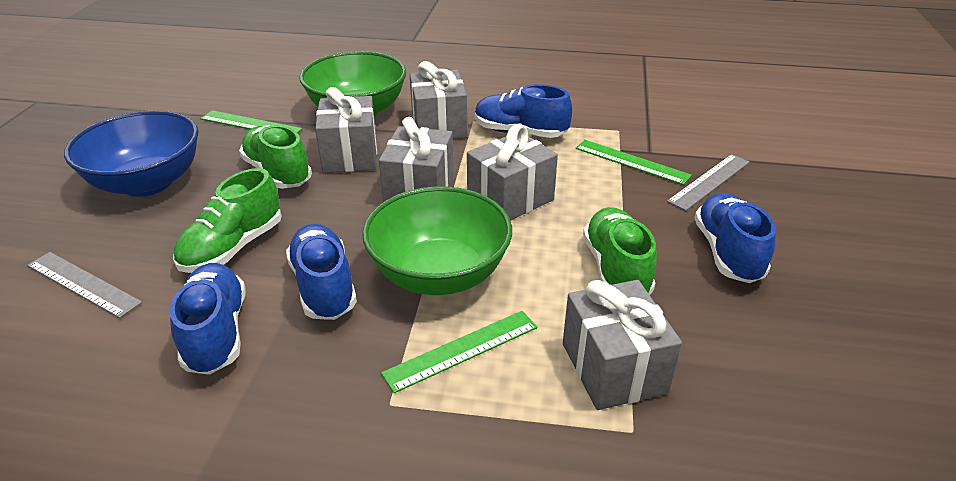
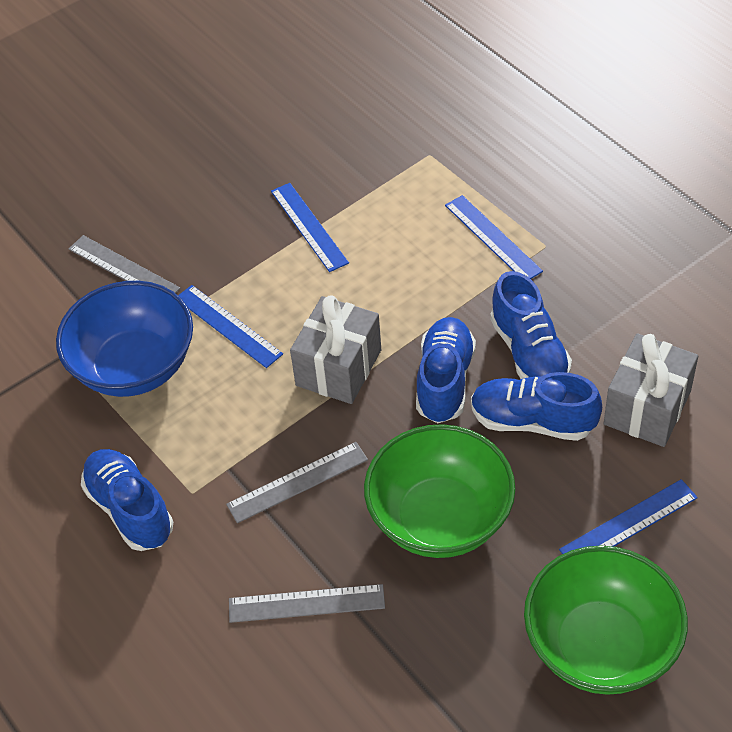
blue ruler: none = 0 -> [178,285,283,368] [271,183,349,272] [445,195,543,279] [559,479,698,554] = 4
green ruler: [200,110,302,133] [381,311,538,393] [576,140,692,185] = 3 -> none = 0
green shoe: [173,168,282,273] [239,125,312,189] [583,207,657,295] = 3 -> none = 0
grey gift: [315,87,377,173] [379,117,454,202] [410,61,467,139] [467,124,558,221] [563,280,682,410] = 5 -> [290,295,381,404] [604,334,698,447] = 2
grey ruler: [27,252,142,318] [667,154,750,211] = 2 -> [69,235,180,293] [226,442,368,523] [229,584,385,623] = 3

